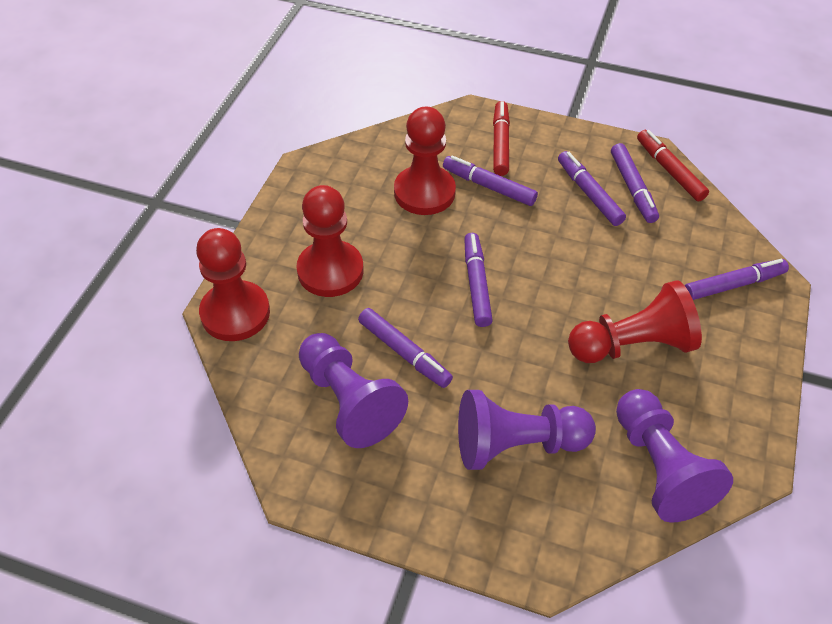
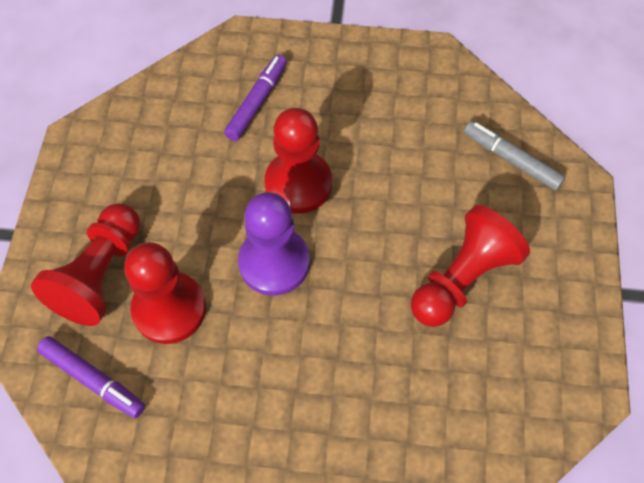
grey marker: none = 0 -> [464,121,566,191] = 1
purple marker: [358,308,453,388] [443,156,538,206] [464,233,493,327] [558,151,626,226] [611,143,659,223] [685,259,789,300] = 6 -> [37,336,145,418] [224,55,287,141] = 2
purple pawn: [299,333,408,448] [458,390,596,470] [616,389,733,523] = 3 -> [238,192,310,296] = 1
red marker: [493,101,510,176] [637,130,709,201] = 2 -> none = 0

